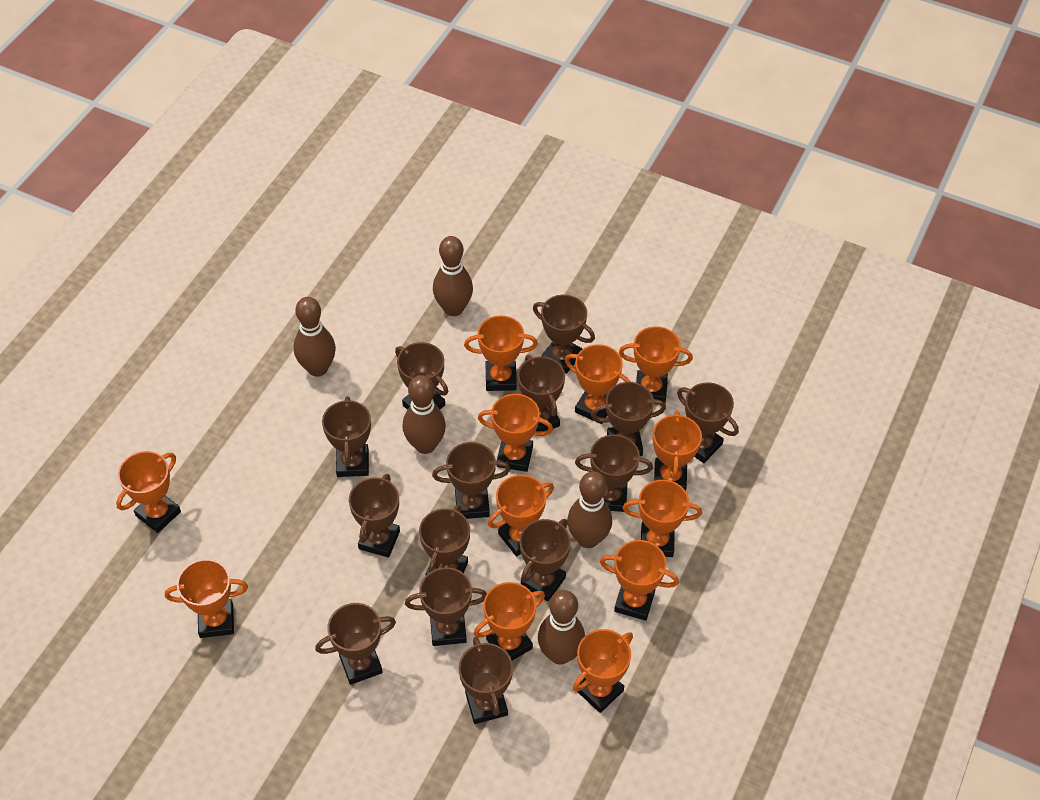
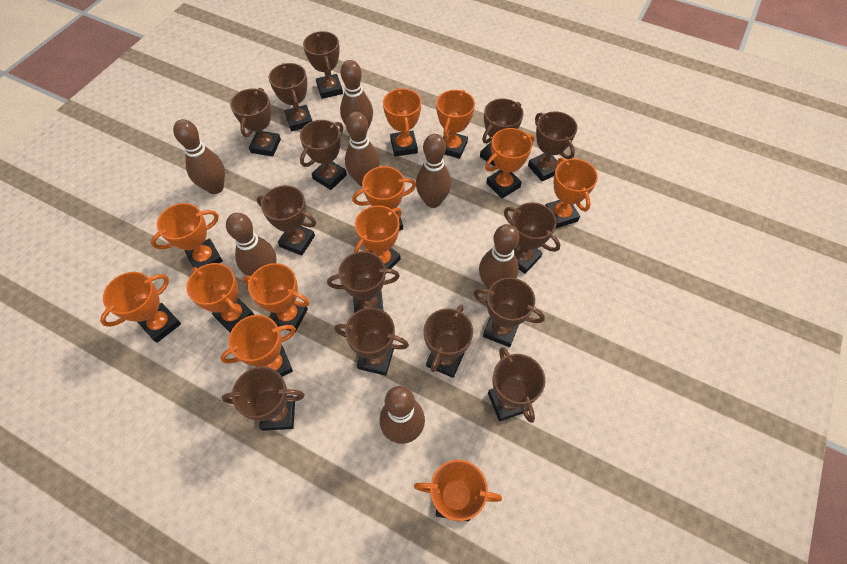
brown bowling pin: [294,297,336,377] [402,375,446,454] [433,236,473,316] [538,590,585,665] [567,471,612,548] = 5 -> [173,119,225,194] [226,213,277,276] [340,60,373,129] [345,112,380,187] [380,386,425,444] [416,134,451,208] [479,224,519,290] = 7

